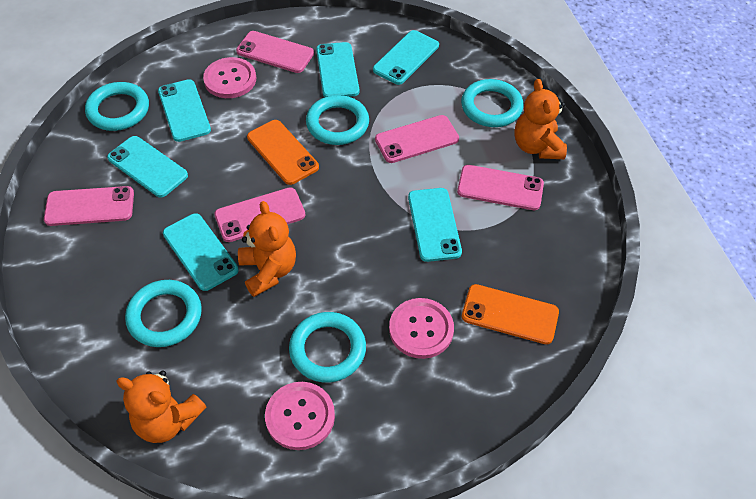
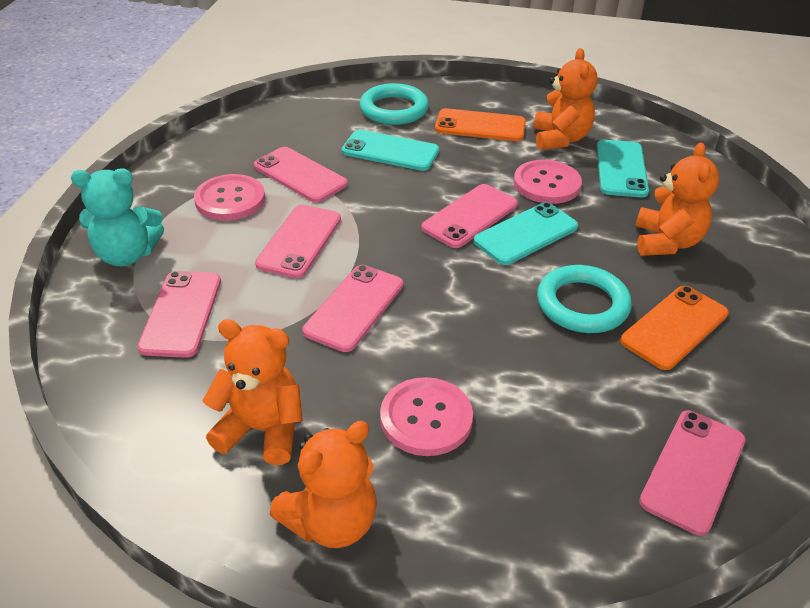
orange teddy bear: [116,370,206,443] [238,201,296,297] [514,79,567,159] = 3 -> [203,319,303,465] [270,421,377,548] [533,48,597,150] [635,142,719,256] = 4
pink phone: [44,186,134,226] [214,188,305,242] [236,31,314,73] [375,115,459,163] [457,165,544,210] = 5 -> [137,271,221,358] [254,147,348,203] [255,205,341,278] [302,265,403,352] [421,184,518,248] [639,410,746,536] = 6
turquoise phone: [107,136,188,197] [158,79,211,142] [163,213,239,291] [316,42,359,97] [373,30,439,85] [408,188,462,262] = 6 -> [342,130,439,171] [473,202,578,265] [597,140,649,198] = 3
turquoise ring: [85,82,149,131] [125,280,202,347] [289,312,366,383] [306,95,369,145] [461,79,524,127] = 5 -> [360,83,429,125] [537,265,632,333] = 2
turquoise teddy bear: none = 0 -> [71,168,164,266] = 1

